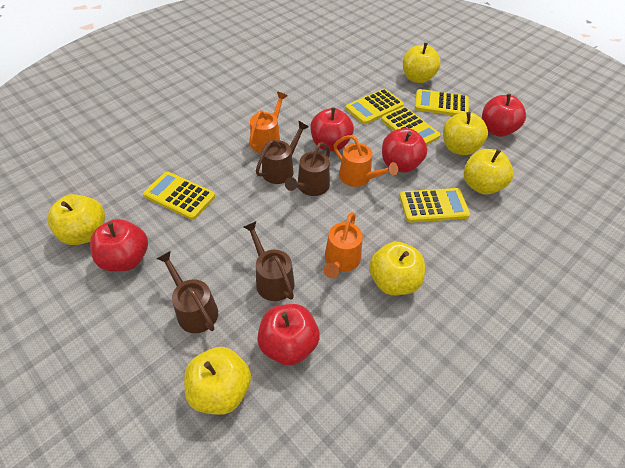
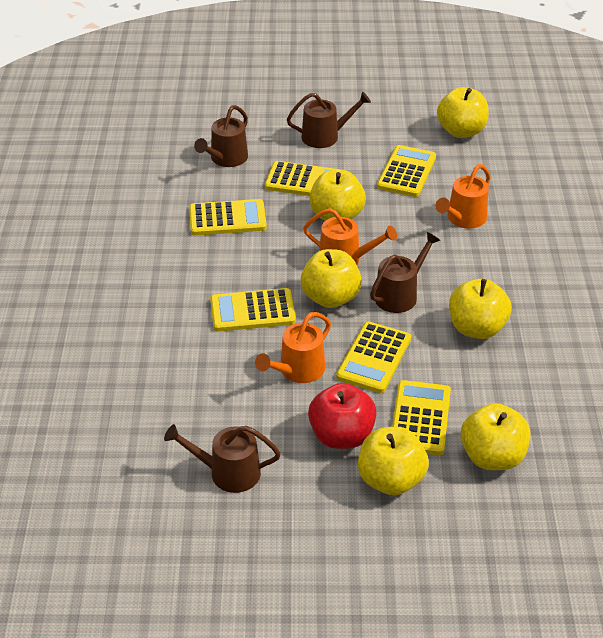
red apple: [90,219,148,272] [257,304,320,366] [311,107,354,151] [382,128,427,173] [482,94,526,137] = 5 -> [308,383,377,449] = 1
yellow calculator: [143,171,215,220] [345,89,404,124] [381,106,441,145] [399,188,470,223] [415,89,469,116] = 5 -> [189,199,267,235] [210,288,296,332] [265,161,341,196] [336,321,411,393] [377,145,436,197] [392,380,451,455] = 6

